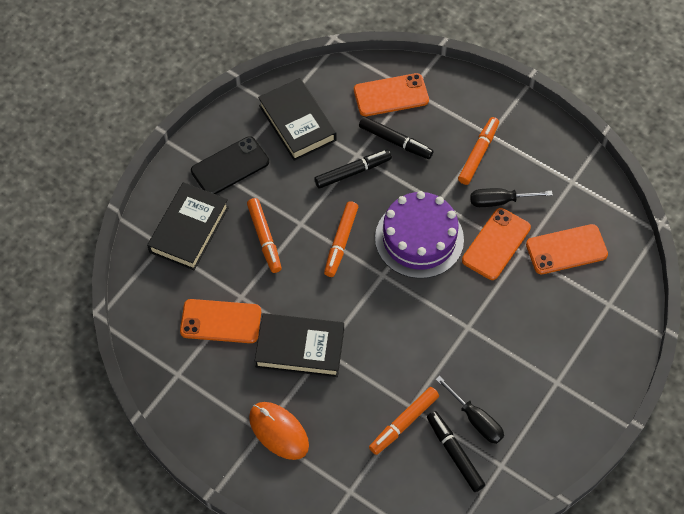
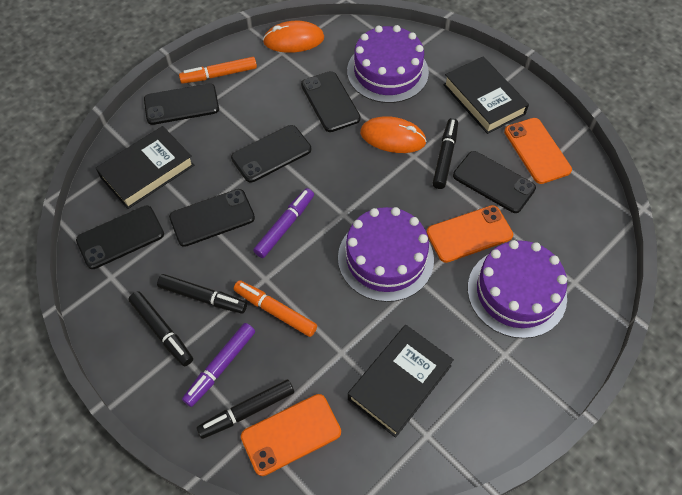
black marker: [314,150,392,188] [359,116,434,159] [427,411,485,492] = 3 -> [128,291,193,366] [157,274,247,314] [197,379,294,439] [433,118,458,189] = 4
black phone: [191,136,269,194] = 1 -> [76,206,164,269] [144,83,219,125] [169,189,255,247] [231,125,311,183] [301,71,361,132] [453,151,536,213] = 6
black screwdriver: [435,376,504,444] [470,188,553,207] = 2 -> none = 0
orange marker: [247,198,282,273] [324,201,358,277] [369,387,439,455] [458,117,499,185] = 4 -> [179,57,257,84] [234,280,317,337] = 2
orange mouse: [249,402,309,460] = 1 -> [263,21,324,53] [360,116,427,153] = 2
orange phone: [180,299,261,343] [354,73,429,116] [462,208,531,280] [526,224,608,274] = 4 -> [241,394,341,476] [426,205,513,263] [504,118,572,184] = 3
purple cake: [375,191,464,279] = 1 -> [338,207,434,302] [347,25,429,103] [468,240,567,338] = 3
purple marker: none = 0 -> [182,323,255,407] [253,188,314,258] = 2

